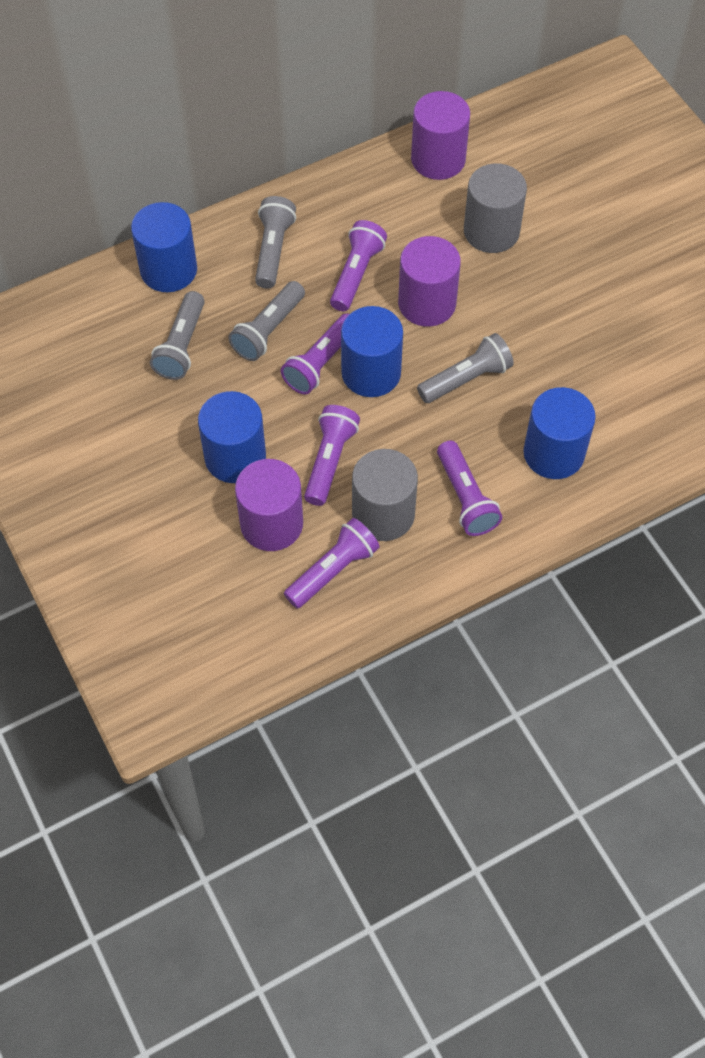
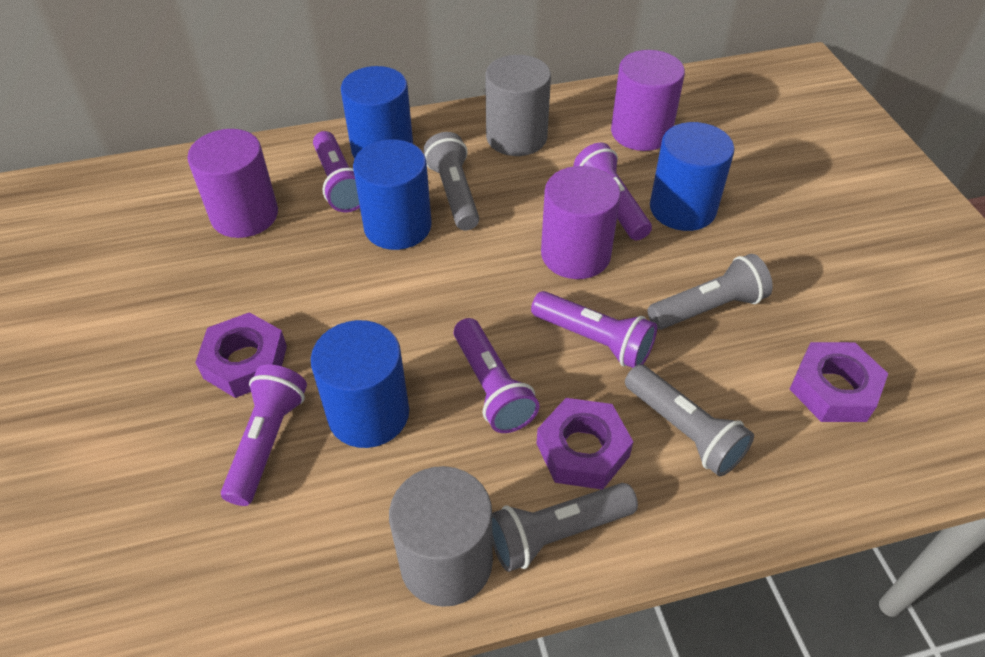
purple nut: none = 0 -> [195,312,287,398] [536,398,633,489] [790,342,888,422] = 3

